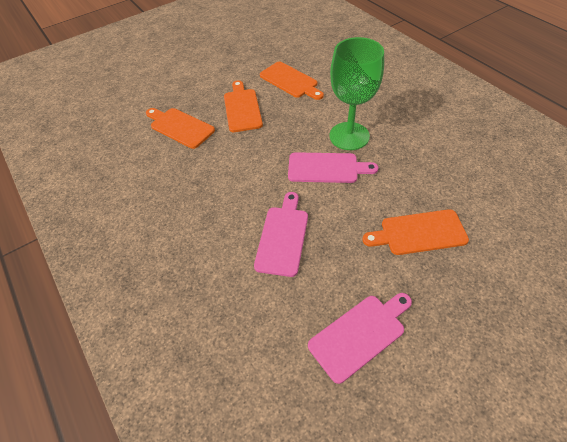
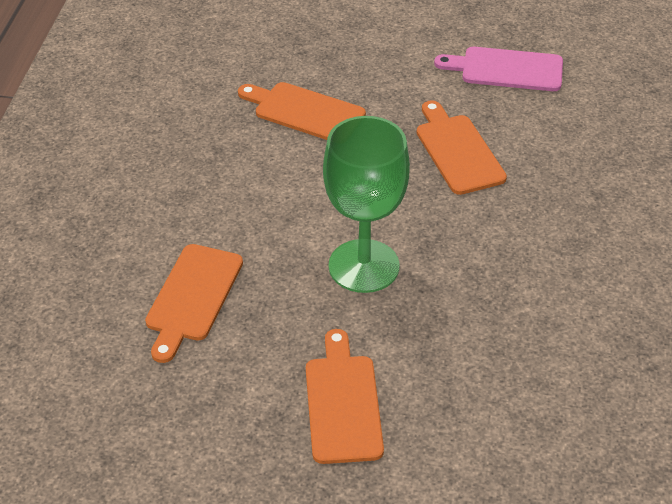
pink cutting board: [254,192,308,277] [288,152,378,183] [308,293,412,384] = 3 -> [434,47,563,91] = 1

